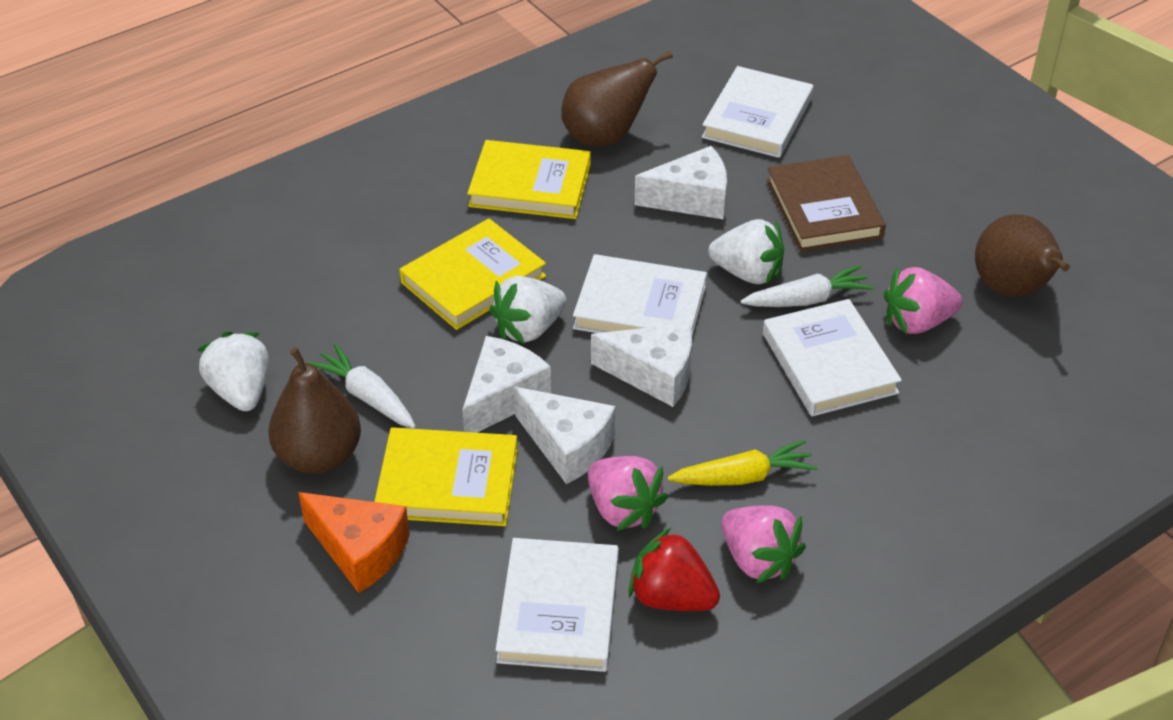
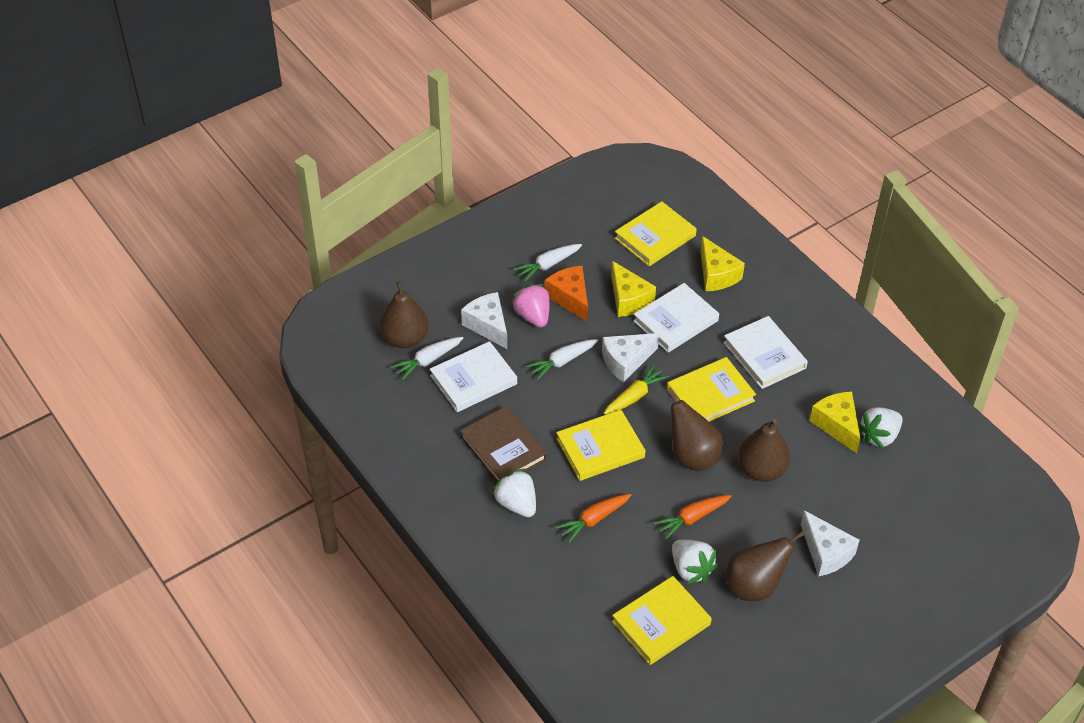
brown pear: [268,347,361,474] [561,51,673,147] [975,214,1070,297] = 3 -> [380,281,429,348] [666,389,723,471] [725,531,805,601] [738,419,790,482] = 4
orange carrot: none = 0 -> [555,494,631,543] [653,495,732,540] = 2
pink strawberry: [588,456,668,531] [721,505,806,583] [884,267,962,334] = 3 -> [511,284,550,328] = 1
red strawberry: [628,528,720,611] = 1 -> none = 0
white book: [496,538,619,672] [573,254,707,336] [702,66,813,158] [763,299,902,416] = 4 -> [430,341,517,412] [633,283,719,353] [723,316,808,389] = 3
white carrot: [308,344,416,428] [740,265,874,307] = 2 -> [391,337,463,380] [514,244,582,282] [526,339,598,381] = 3
white cheese: [462,336,551,433] [514,387,615,484] [591,323,692,407] [634,146,727,219] = 4 -> [461,292,507,349] [602,333,659,382] [801,510,860,576] = 3
yellow book: [374,427,518,526] [399,218,546,330] [467,140,591,219] = 3 -> [556,410,646,481] [612,576,712,665] [615,201,697,266] [667,357,756,422] = 4
yellow cheese: none = 0 -> [611,261,656,317] [700,236,745,291] [809,392,861,453] = 3

